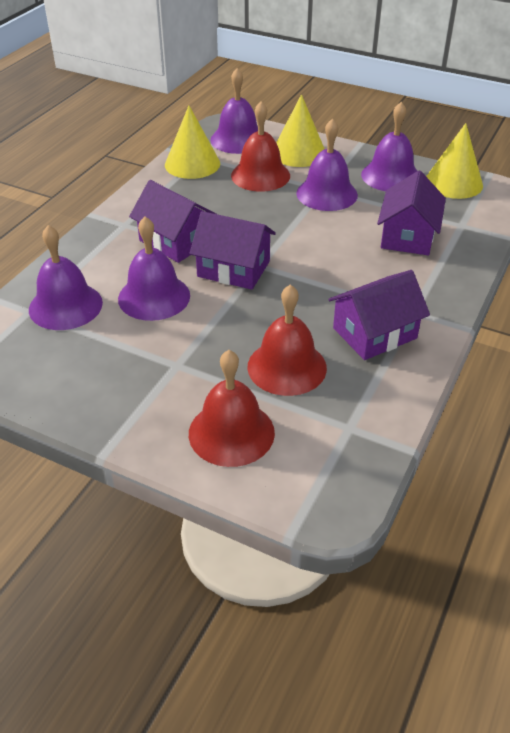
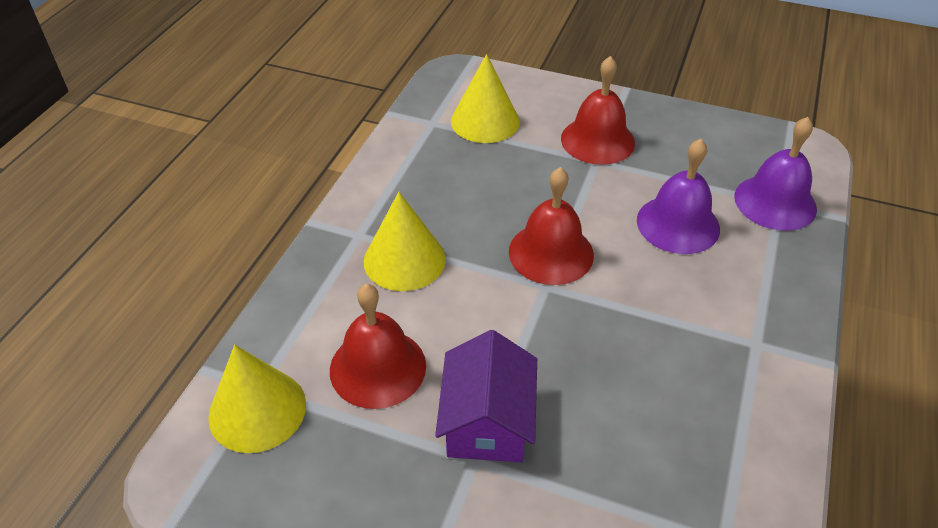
purple bell: [29,225,103,330] [118,217,190,321] [210,68,258,154] [296,118,358,211] [361,102,417,191] = 5 -> [637,139,720,254] [734,117,817,231] = 2
purple house: [129,180,216,263] [190,211,276,290] [328,270,430,360] [377,171,446,255] = 4 -> [435,330,537,463] = 1

